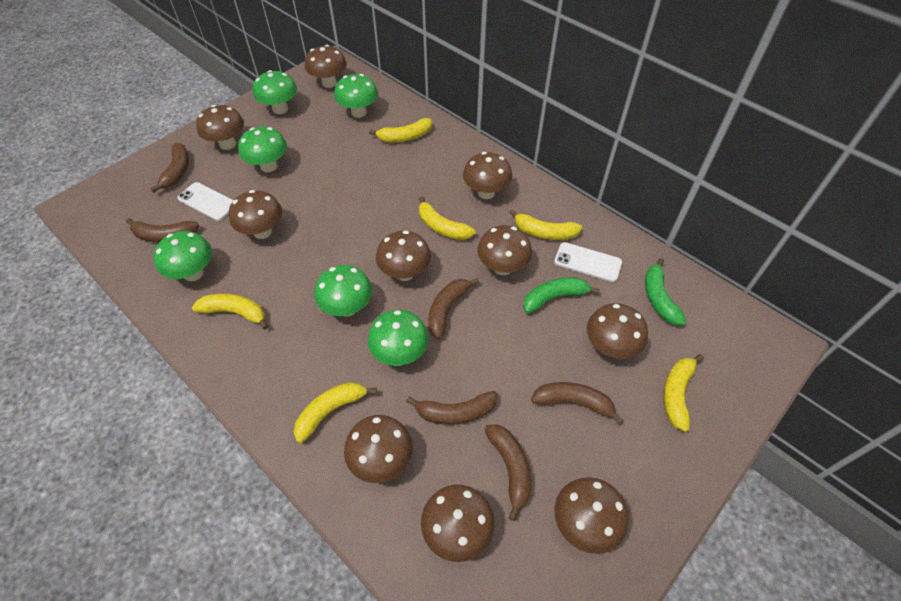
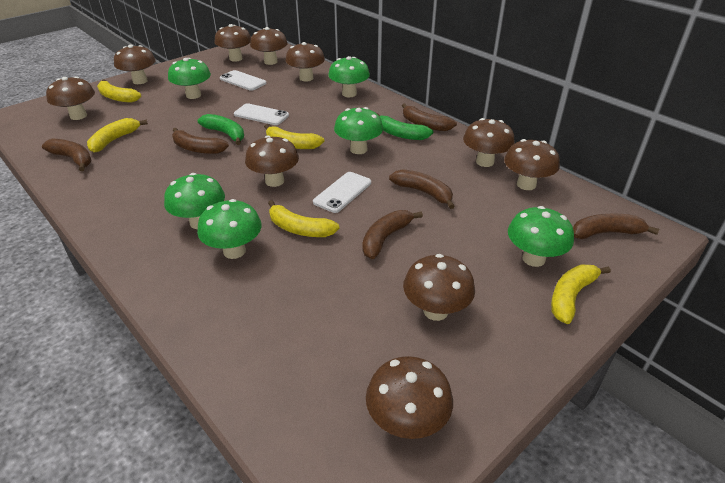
white phone: [177,182,234,221] [554,242,622,282] = 2 -> [220,70,266,91] [234,103,289,125] [313,172,371,213] = 3
yellow banana: [192,294,268,329] [294,382,377,443] [369,118,432,142] [419,196,476,240] [509,209,583,240] [663,354,704,432] = 6 -> [87,118,148,153] [97,79,141,103] [264,124,324,149] [268,200,340,237] [551,265,611,324] = 5

